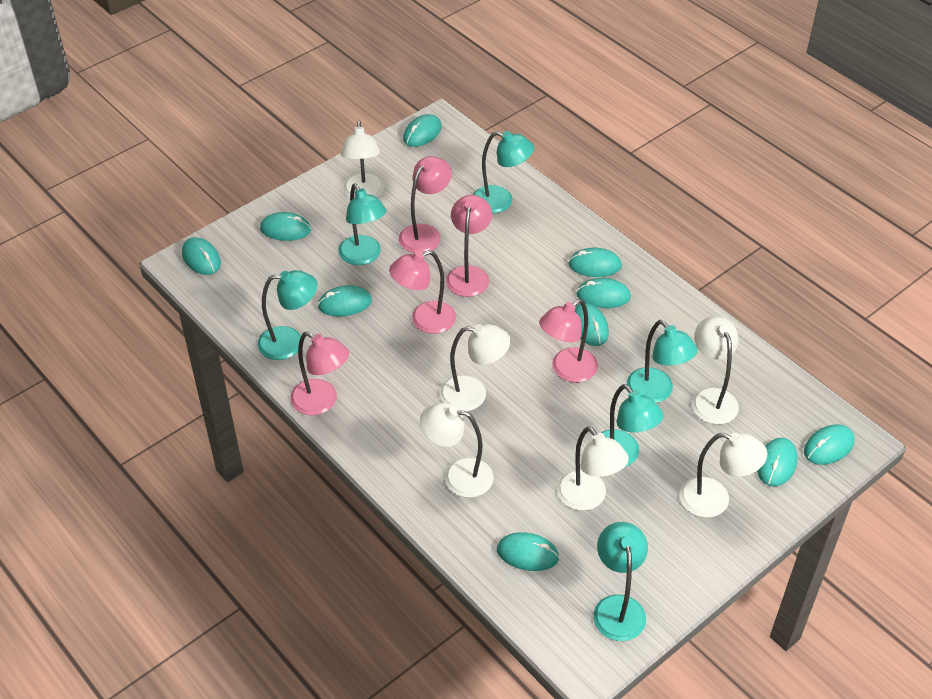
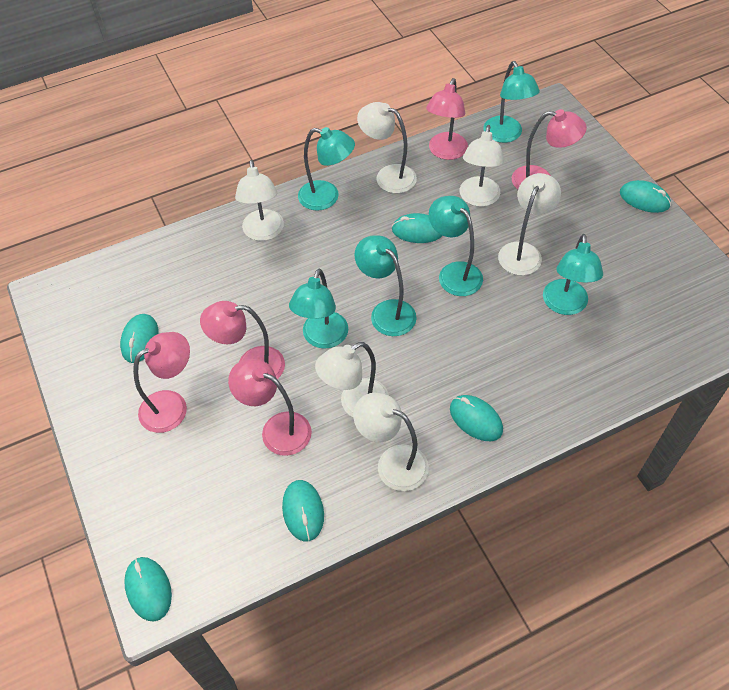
turquoise mouse: [182,237,221,275] [260,212,311,241] [317,285,372,316] [403,114,442,147] [497,532,559,571] [568,248,622,277] [575,303,609,346] [576,278,631,308] [757,438,797,486] [804,424,855,465] = 10 -> [120,314,158,363] [124,557,172,621] [282,480,324,541] [392,213,443,243] [450,395,503,441] [620,180,671,213] = 6

